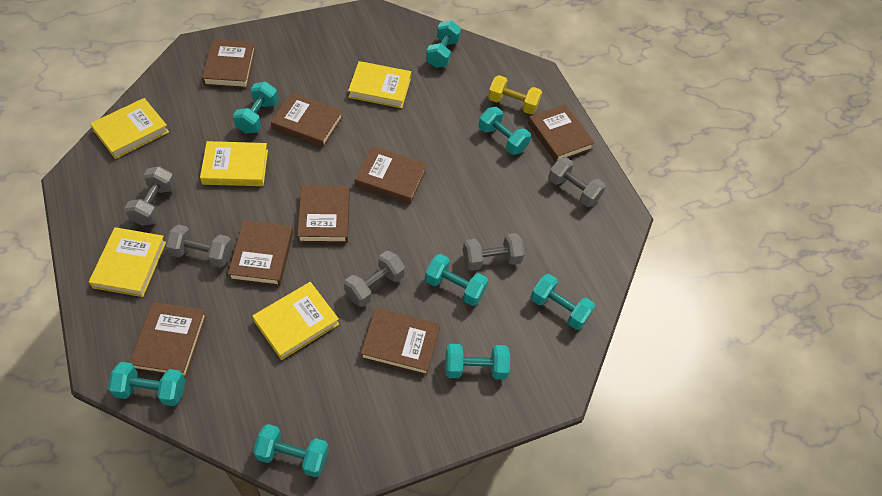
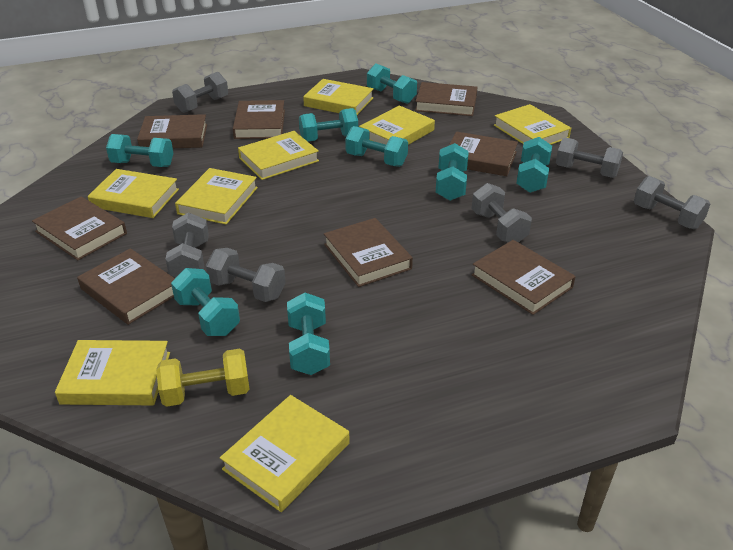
grey dumbbell: [124,166,176,226] [165,224,233,268] [344,251,405,307] [463,233,525,271] [548,157,606,207] = 5 -> [166,212,209,277] [172,72,228,113] [206,248,286,302] [472,183,532,242] [556,137,623,178] [634,176,710,229] = 6
yellow book: [89,227,166,297] [90,98,169,159] [200,141,268,186] [253,282,339,360] [348,61,411,108] = 5 -> [55,340,170,405] [88,169,179,218] [175,168,258,225] [220,395,350,512] [238,131,319,180] [303,79,374,115] [359,106,435,145] [494,104,571,145] = 8

